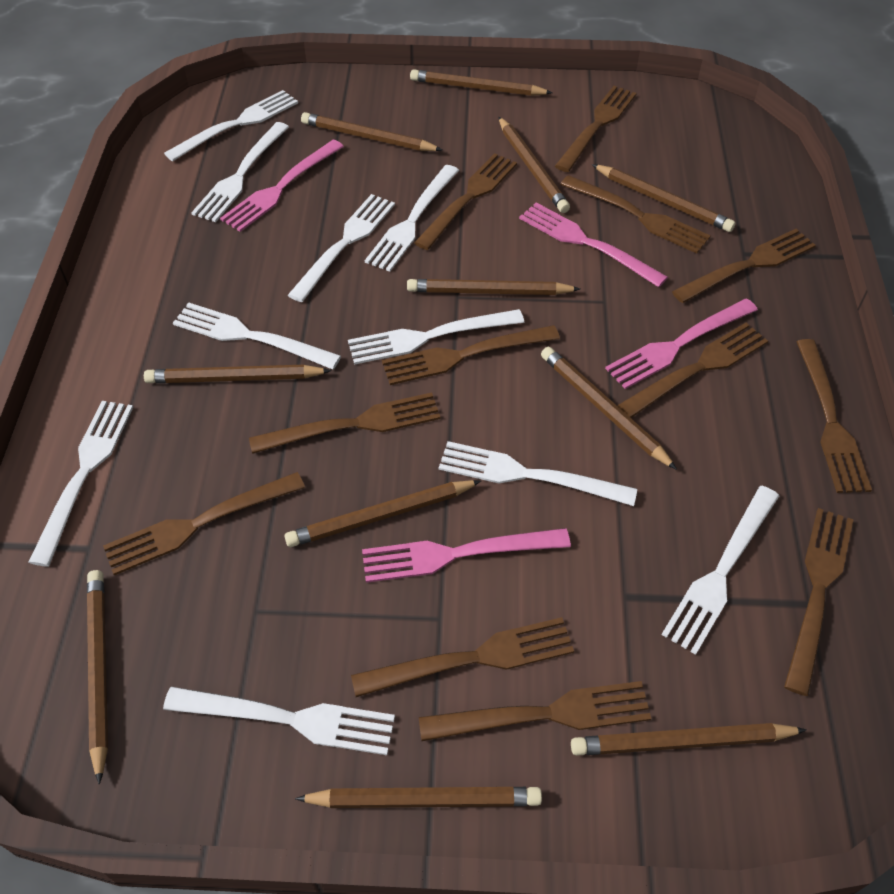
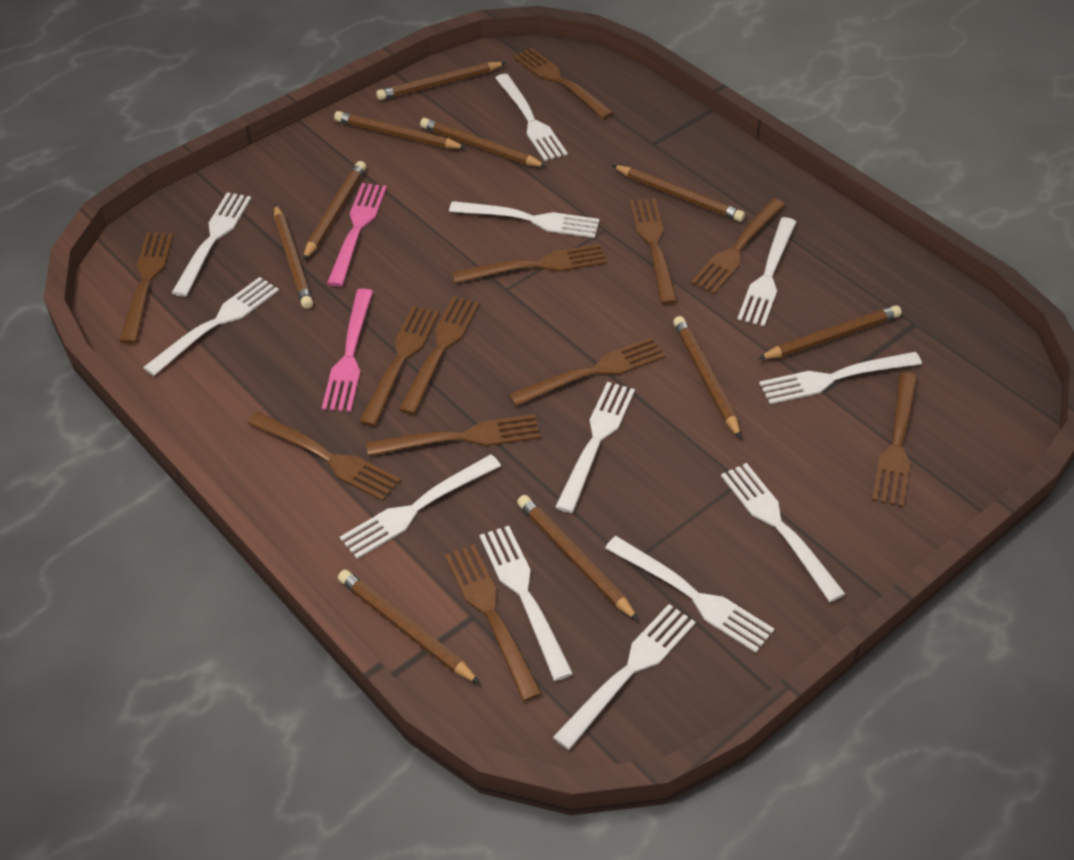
brown pencil: [87,570,108,785] [144,365,332,383] [284,480,481,547] [295,787,542,808] [301,112,442,151] [407,279,580,295] [410,69,552,96] [499,117,570,213] [541,347,677,470] [571,723,806,756] [592,164,736,232] = 11 -> [274,204,313,309] [303,161,366,261] [334,111,466,149] [338,570,480,684] [376,62,507,100] [420,118,547,167] [517,495,639,621] [612,165,745,222] [673,316,741,439] [758,305,902,359] = 10
pink fork: [220,140,344,232] [362,528,571,583] [519,202,668,287] [605,298,758,389] = 4 -> [322,289,373,412] [327,183,387,287] = 2
white fork: [28,401,133,567] [163,687,395,755] [164,90,298,161] [173,302,341,369] [191,122,289,222] [288,194,395,302] [348,309,524,365] [365,165,459,272] [439,441,637,506] [661,486,779,655] = 10 -> [143,277,279,376] [172,192,251,297] [340,454,501,559] [449,201,600,238] [479,526,573,681] [495,74,568,161] [553,604,696,750] [555,382,635,513] [605,536,774,653] [721,463,846,602] [737,217,796,326] [759,352,922,404] = 12

